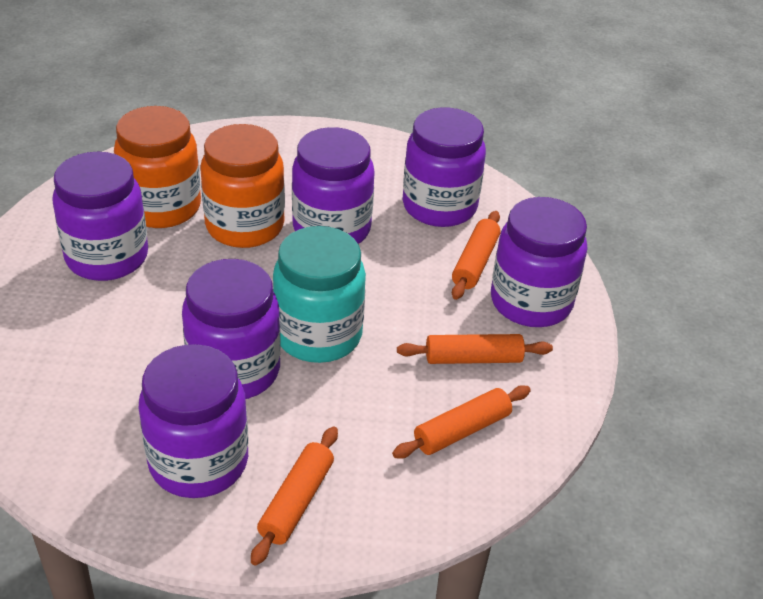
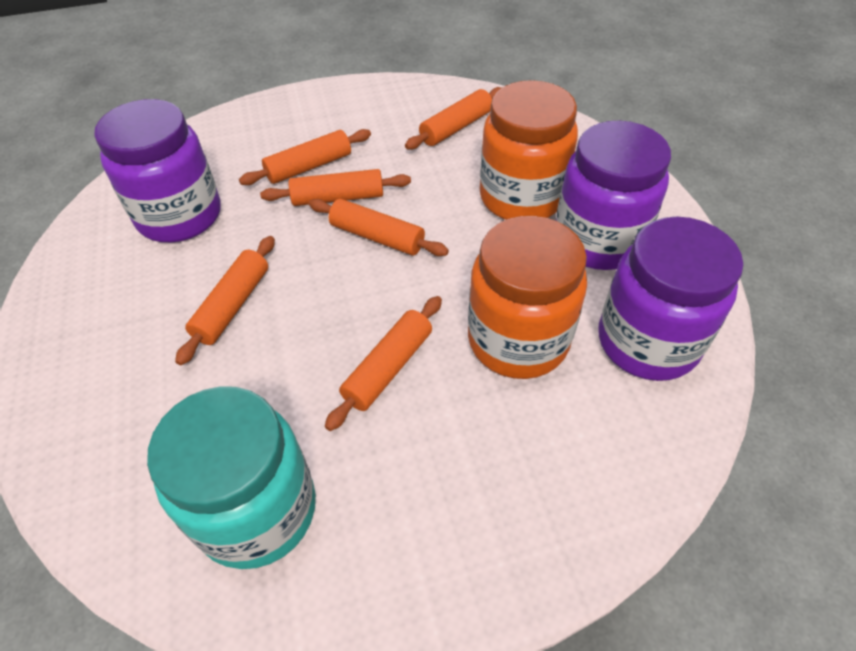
orange rolling pin: [251,426,338,566] [392,385,531,459] [397,334,553,364] [452,211,501,300] = 4 -> [175,236,275,365] [239,129,371,185] [260,169,411,206] [309,199,449,256] [325,296,442,431] [405,87,502,150] = 6
purple jar: [52,152,148,281] [139,344,248,498] [182,259,281,399] [292,127,375,244] [403,107,486,227] [491,197,587,327] = 6 -> [94,99,221,242] [556,120,671,270] [599,217,743,381] = 3

